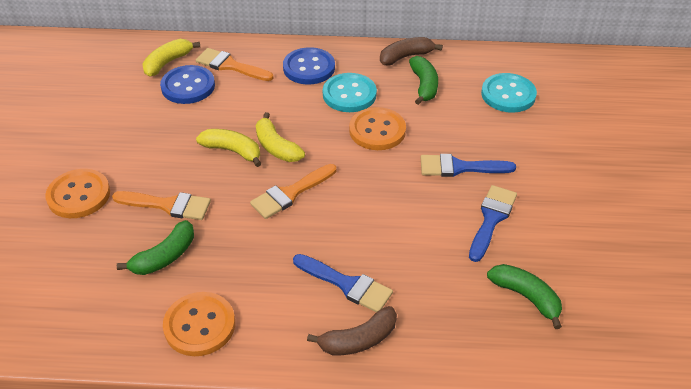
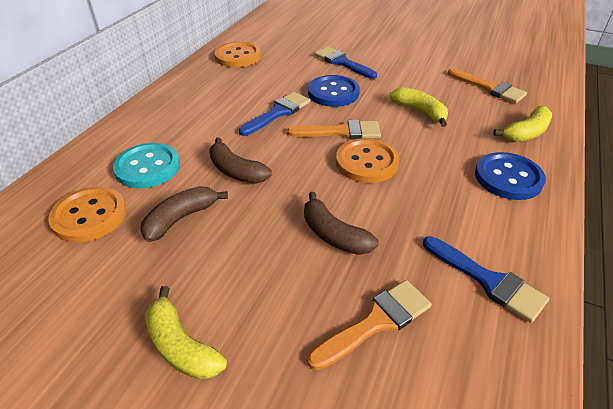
brown banana: [307,306,397,355] [380,37,443,66] = 2 -> [141,186,228,242] [209,137,272,184] [304,192,378,255] = 3
green banana: [117,220,194,275] [409,56,438,105] [487,264,562,329] = 3 -> none = 0
turquoise button: [323,73,377,112] [481,73,537,113] = 2 -> [113,143,180,188] = 1

